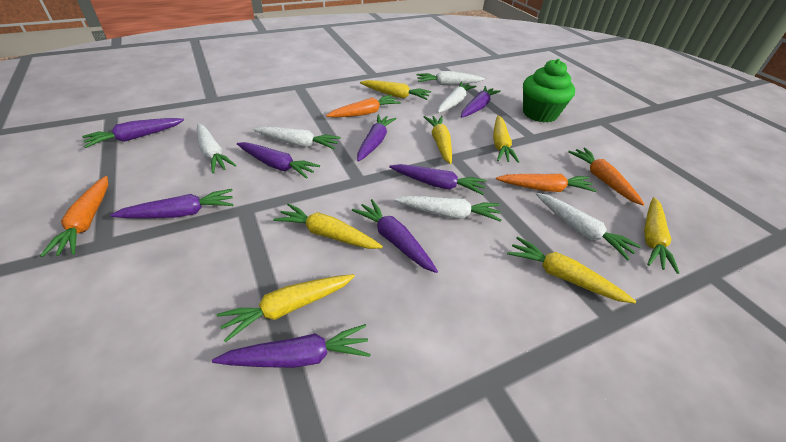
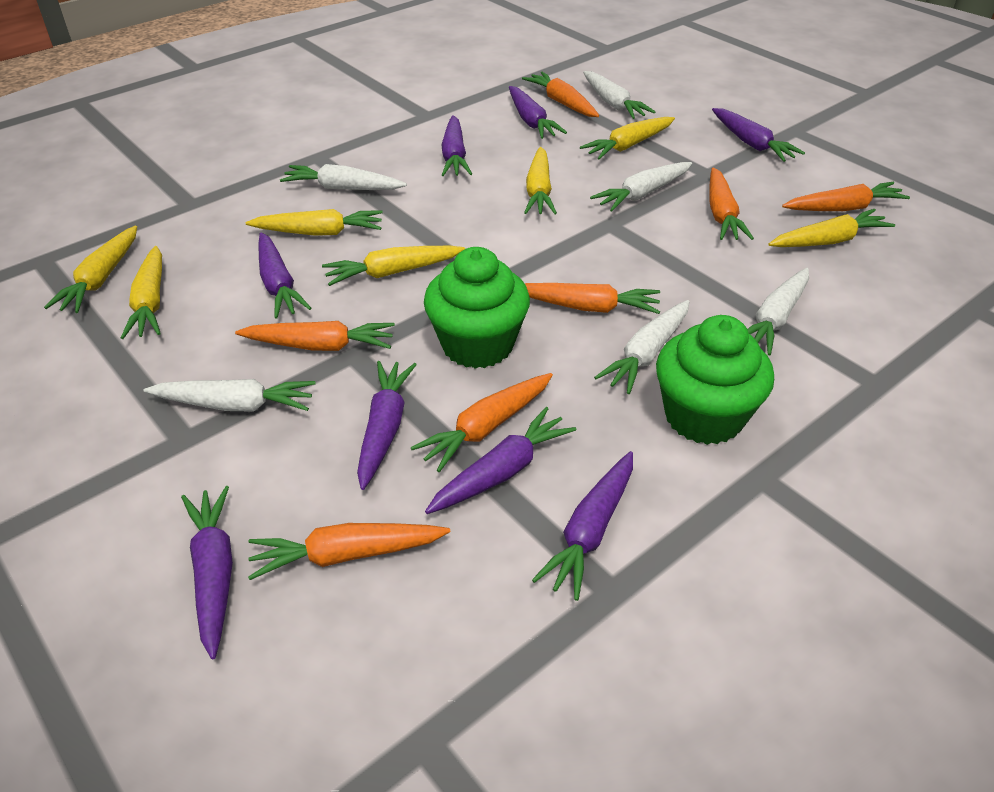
green cupcake: [523,59,575,123] = 1 -> [424,247,530,369] [656,315,774,445] = 2
orange carrot: [40,176,108,257] [326,95,401,118] [496,174,597,192] [568,147,645,206] = 4 -> [235,321,395,351] [248,523,450,580] [411,373,553,472] [522,72,599,117] [525,283,660,314] [709,167,754,240] [782,182,910,211] = 7

